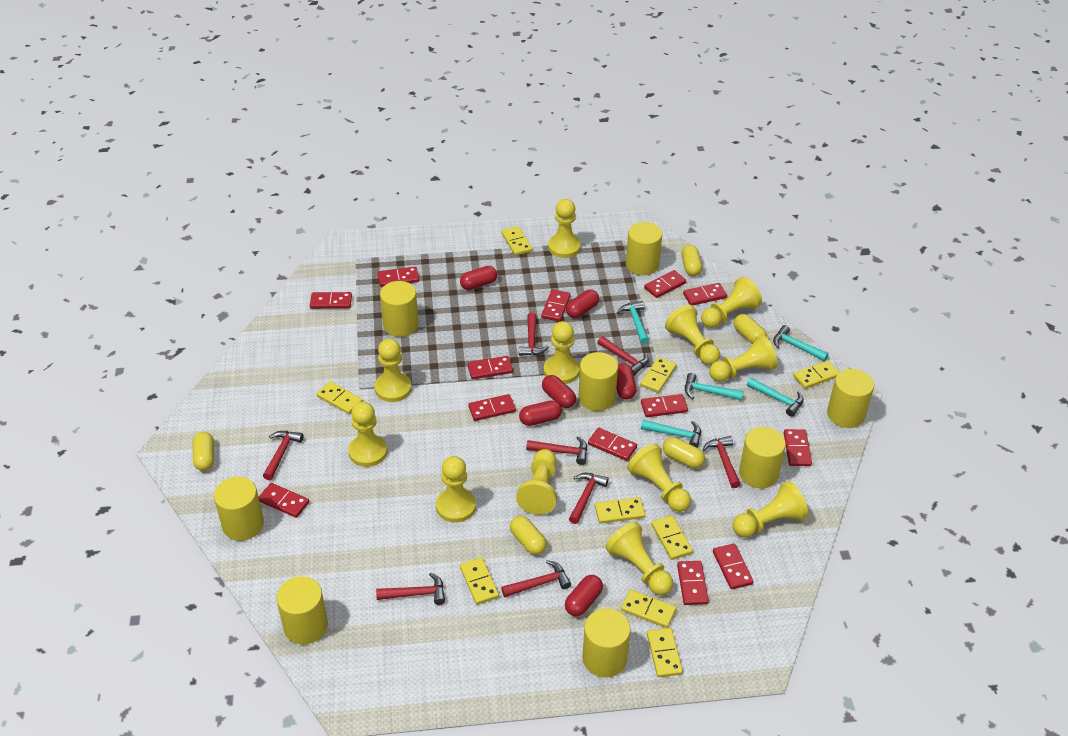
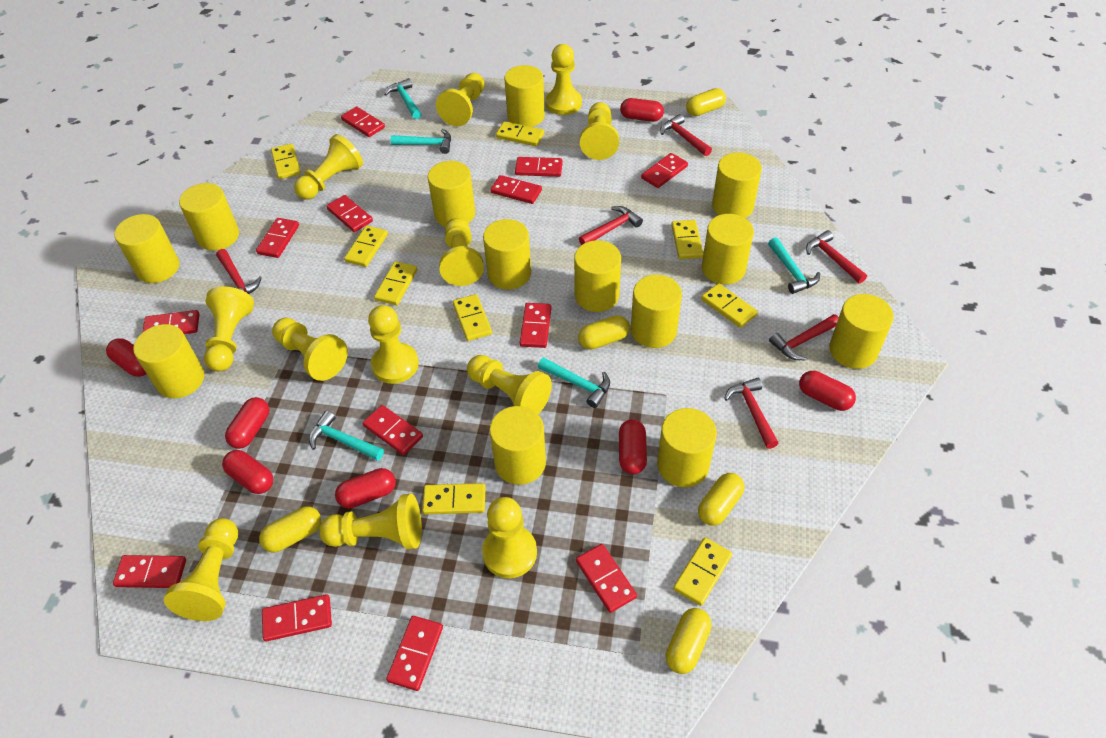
red capsule: [460,266,497,290] [519,400,562,426] [542,375,576,408] [565,575,603,616] [566,290,599,318] [616,363,636,399] = 6 -> [106,338,146,377] [222,450,273,494] [225,397,269,449] [335,468,396,509] [619,419,647,474] [620,98,664,122] [799,371,856,411] = 7
red hammer: [263,431,303,480] [376,572,445,605] [501,560,571,597] [519,313,549,356] [526,436,587,465] [569,473,609,524] [597,336,649,376] [702,436,741,488] = 8 -> [216,249,262,294] [579,206,643,245] [660,114,712,156] [724,378,779,449] [769,314,839,360] [806,230,867,284] = 6
yellow cylinder: [214,477,264,541] [276,576,328,644] [380,281,419,337] [578,352,618,411] [582,608,630,678] [626,222,662,275] [739,427,786,488] [827,369,874,428] = 8 -> [114,214,179,283] [133,324,204,398] [179,183,239,251] [428,161,475,227] [483,219,531,289] [489,406,546,485] [504,65,545,127] [574,240,621,312] [631,275,682,348] [657,408,717,487] [702,214,754,284] [712,152,762,218] [829,294,894,369] = 13

